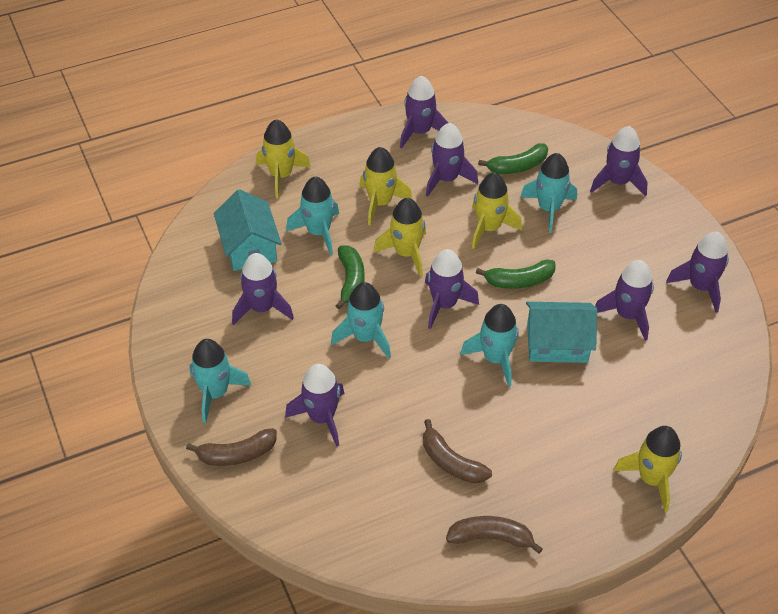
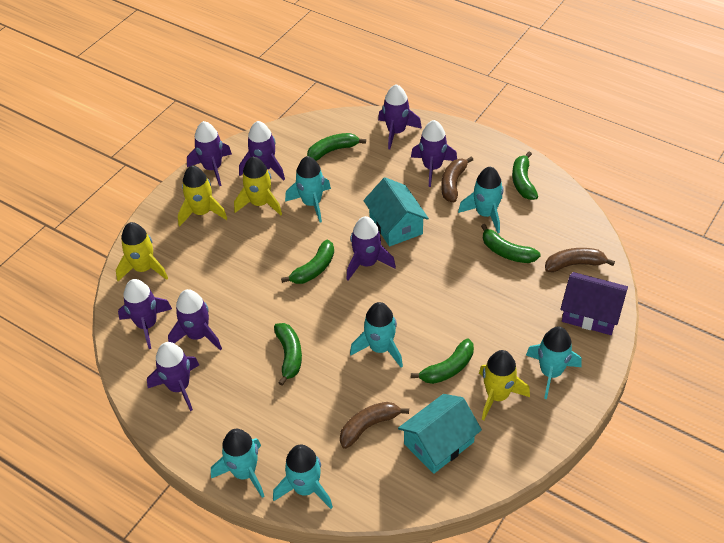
green banana: [335,245,364,309] [476,260,556,289] [478,143,548,174] = 3 -> [274,323,302,386] [281,240,334,284] [307,133,366,161] [411,338,474,384] [481,224,540,263] [512,152,538,200] = 6
purple house: none = 0 -> [560,272,628,335] = 1
turquoise rocket: [189,339,252,423] [286,177,339,255] [331,282,391,358] [460,304,519,387] [520,153,577,233] = 5 -> [211,429,265,498] [273,445,333,509] [285,156,331,223] [350,302,403,368] [458,167,504,233] [526,327,582,399] = 6
yellow rocket: [256,119,311,198] [360,147,412,225] [373,198,426,277] [472,172,522,249] [613,426,682,512] = 5 -> [116,222,168,281] [178,166,228,227] [234,157,282,216] [479,350,530,420] = 4

